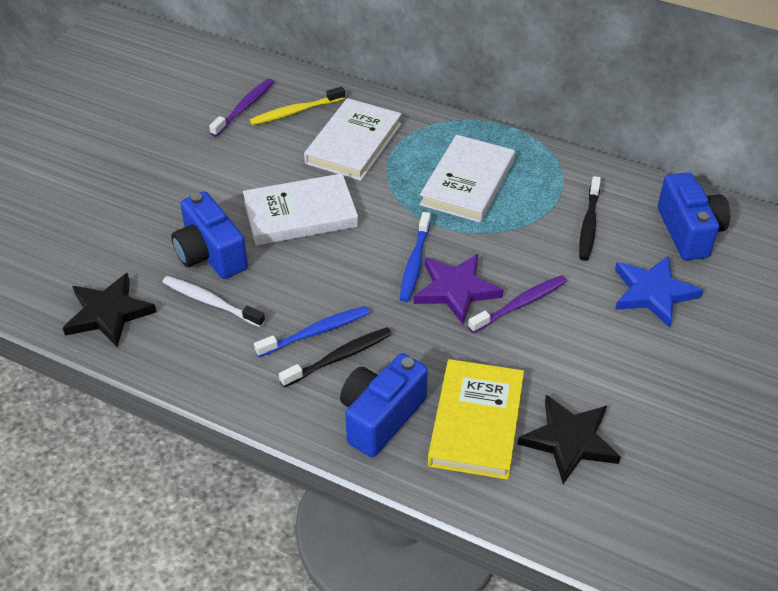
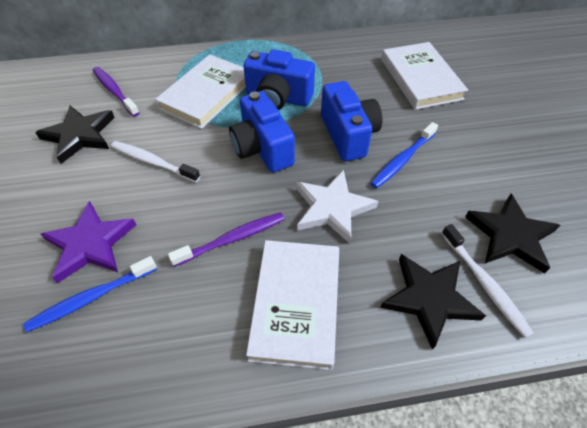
black star: [63,273,157,347] [518,395,621,484] = 2 -> [35,106,115,164] [380,254,486,350] [465,194,560,274] = 3
black toothbrush: [279,327,392,388] [579,176,601,261] = 2 -> none = 0
blue star: [615,256,703,328] = 1 -> none = 0
white star: none = 0 -> [296,169,378,243] = 1
white toothbrush: [162,276,265,327] = 1 -> [111,141,200,182] [442,224,534,338] = 2
yellow book: [428,359,524,480] = 1 -> none = 0
yellow toothbrush: [250,86,345,125] = 1 -> none = 0

